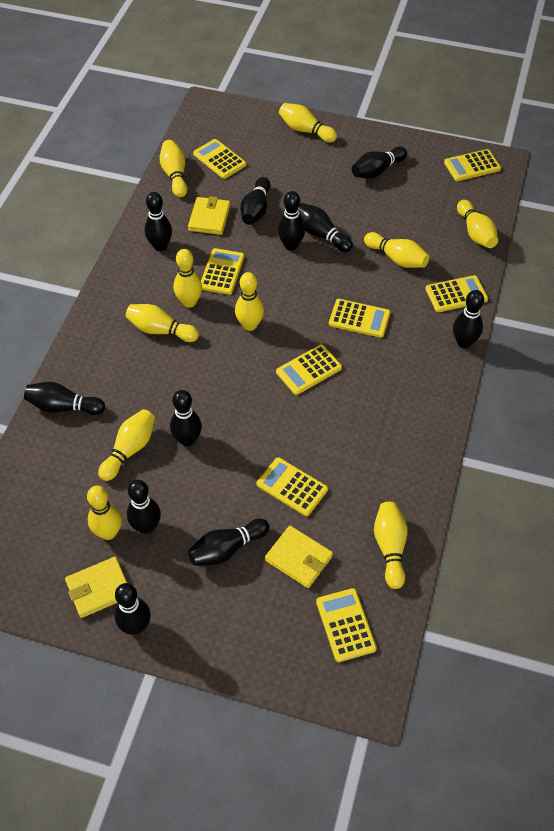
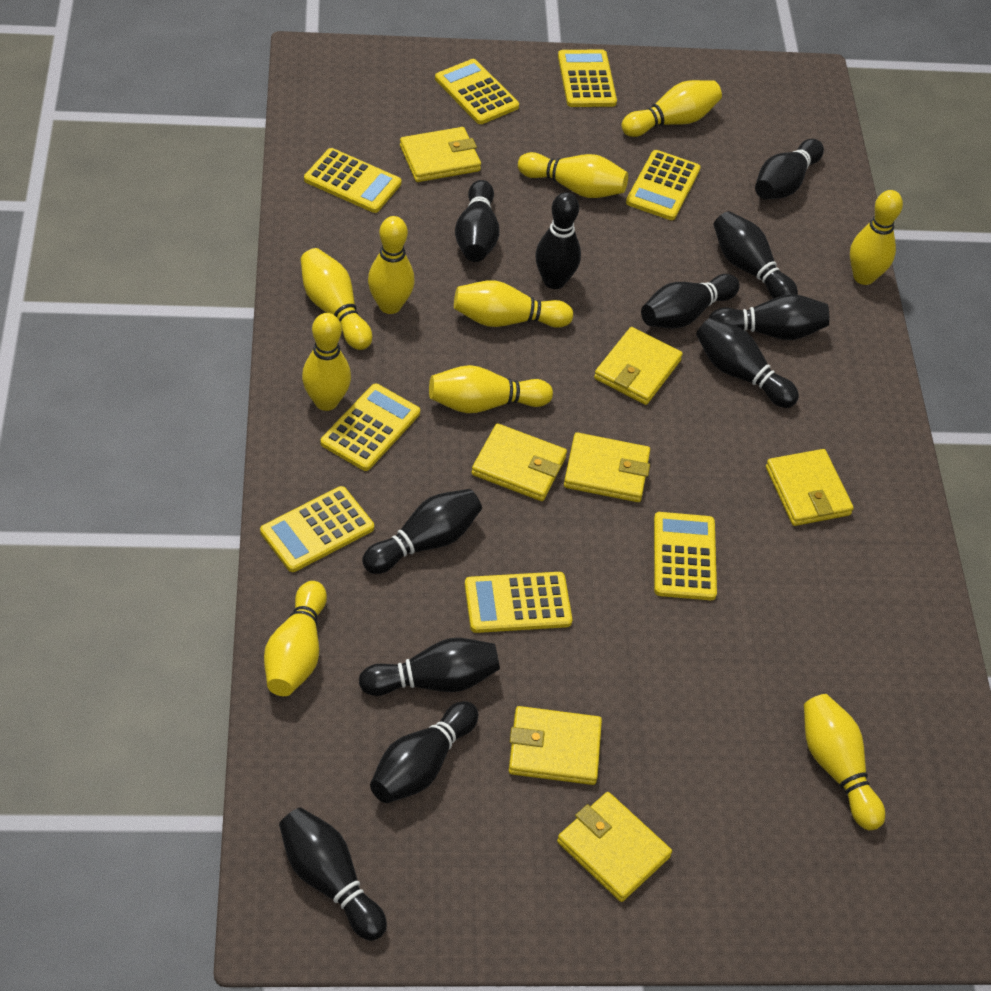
yellow wallet: [65,557,127,618] [188,196,230,235] [265,526,333,588] = 3 -> [400,127,481,182] [472,423,567,501] [509,706,602,785] [557,792,672,902] [564,432,650,502] [594,327,683,405] [766,449,854,526] = 7

